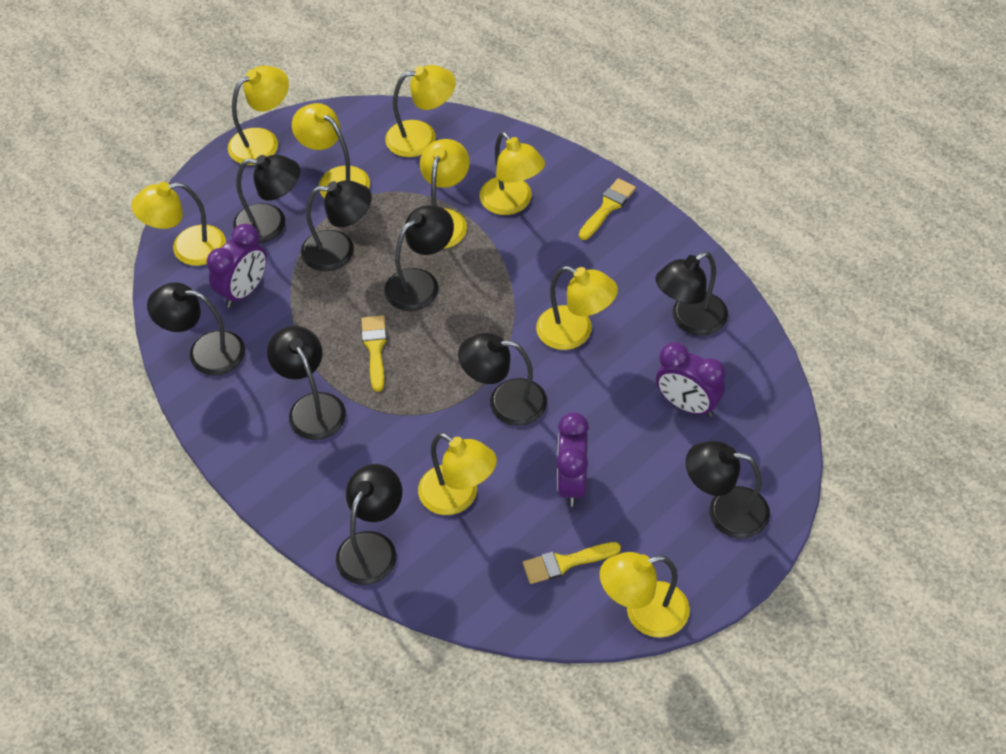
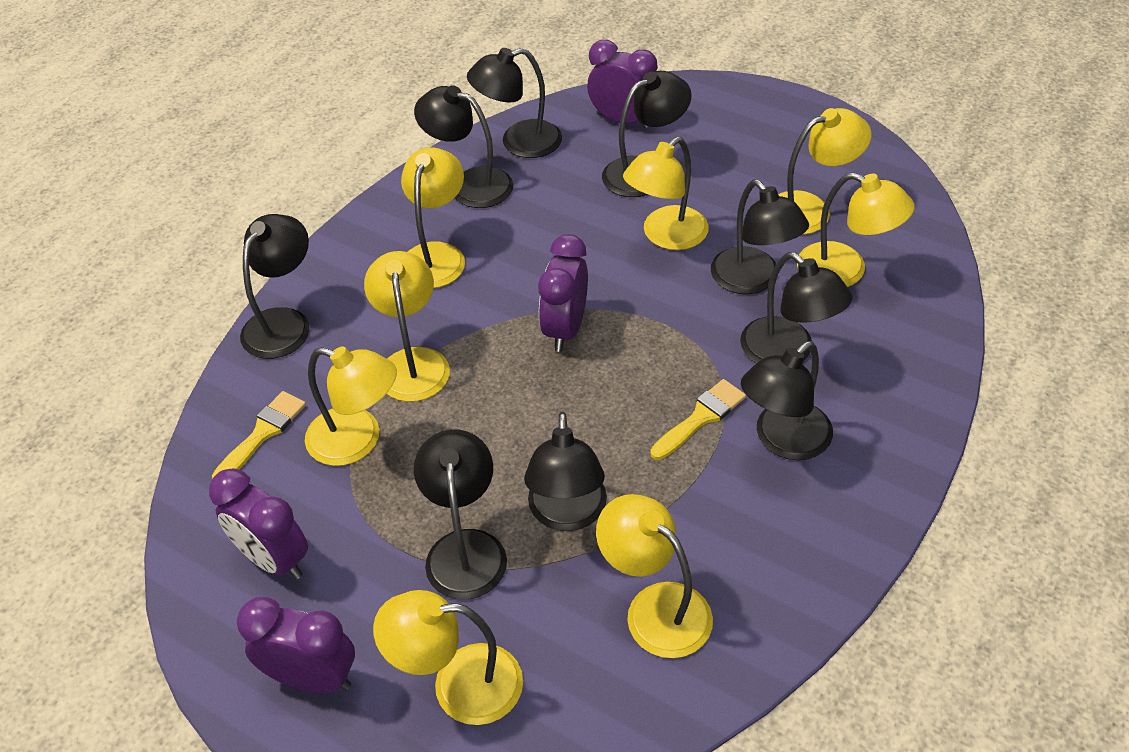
purple clock: [207,223,267,308] [556,412,589,507] [656,342,725,417] = 3 -> [209,468,308,579] [237,597,355,693] [538,234,588,352] [587,40,658,128] = 4
yellow brush: [361,315,387,392] [523,542,621,584] [579,178,636,240] = 3 -> [212,391,306,479] [650,379,746,460] = 2
yellow lamp: [131,182,226,266] [228,66,289,165] [292,103,370,198] [385,65,456,157] [418,433,497,515] [420,139,470,249] [480,132,545,215] [536,266,618,350] [600,552,690,638] = 9 -> [305,346,397,466] [364,251,450,402] [373,590,523,725] [401,147,465,288] [596,494,713,658] [623,137,709,250] [778,108,871,235] [797,173,915,287] = 8

